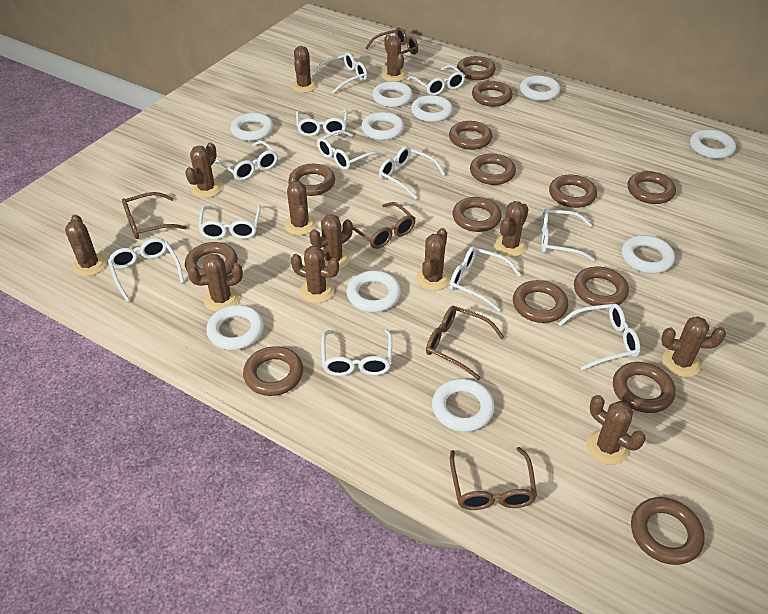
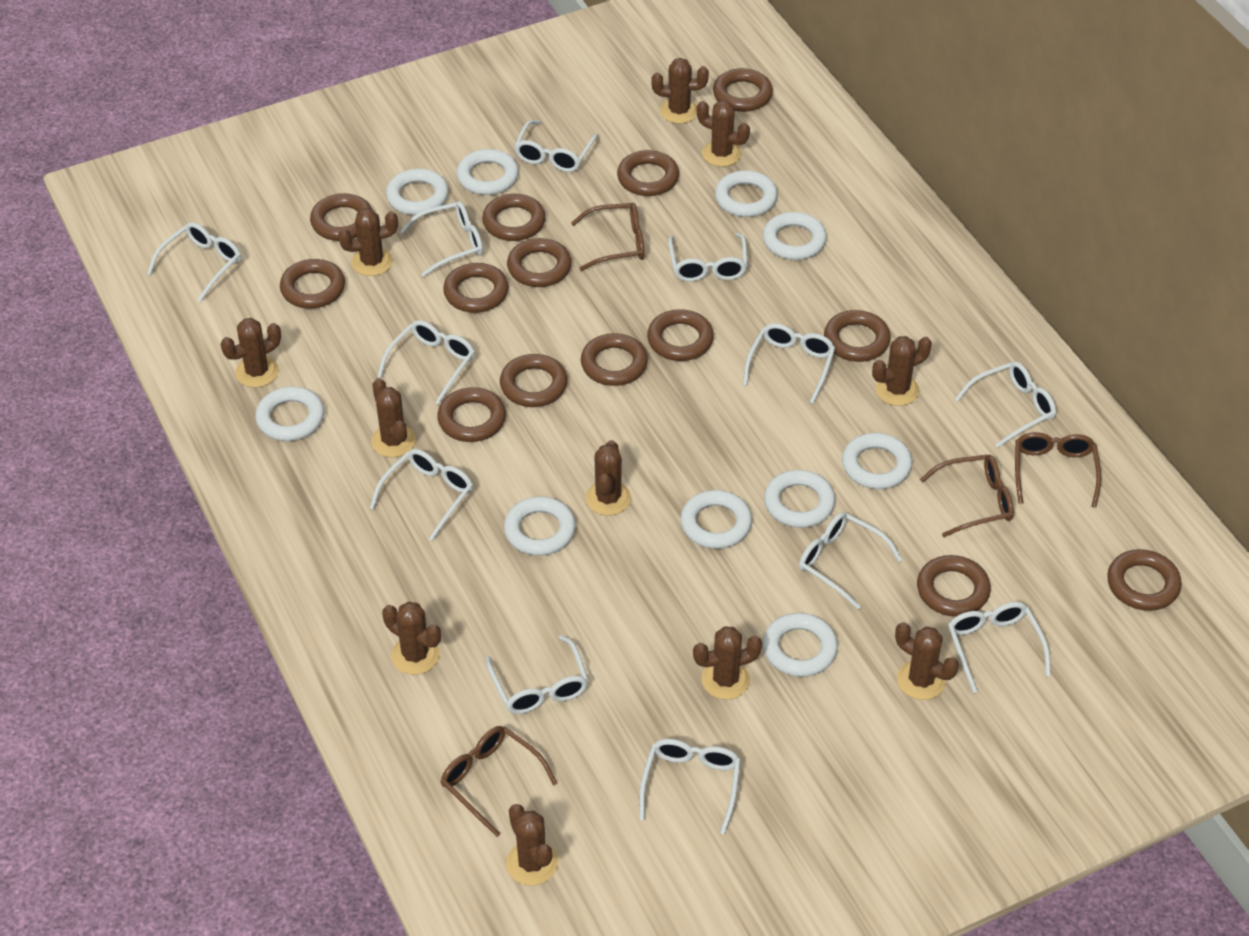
brown cactus: [65,214,107,276] [185,142,222,198] [187,254,243,312] [284,176,316,235] [291,46,317,93] [291,246,339,303] [309,214,353,269] [381,35,406,82] [416,228,450,291] [494,201,529,257] [586,395,646,465] [661,317,726,377] = 12 -> [221,318,281,387] [338,208,398,276] [371,378,416,457] [382,602,441,675] [506,804,558,886] [586,440,631,516] [652,58,709,124] [693,626,762,700] [697,100,750,167] [872,336,932,406] [895,622,959,700] = 11
brown glasses: [122,192,187,239] [342,202,416,249] [366,27,418,66] [426,306,504,380] [450,447,537,510] = 5 -> [441,726,558,837] [571,203,645,271] [920,454,1014,537] [1015,432,1101,508] = 4

